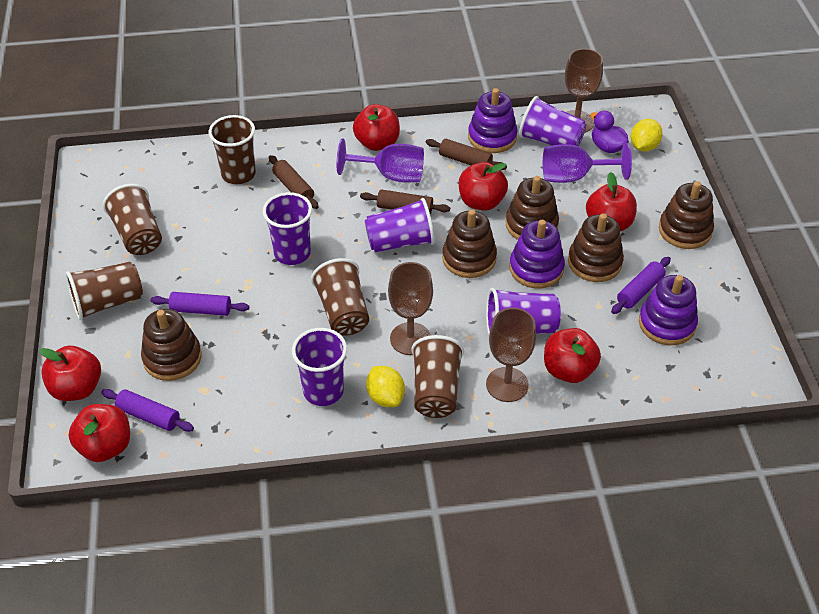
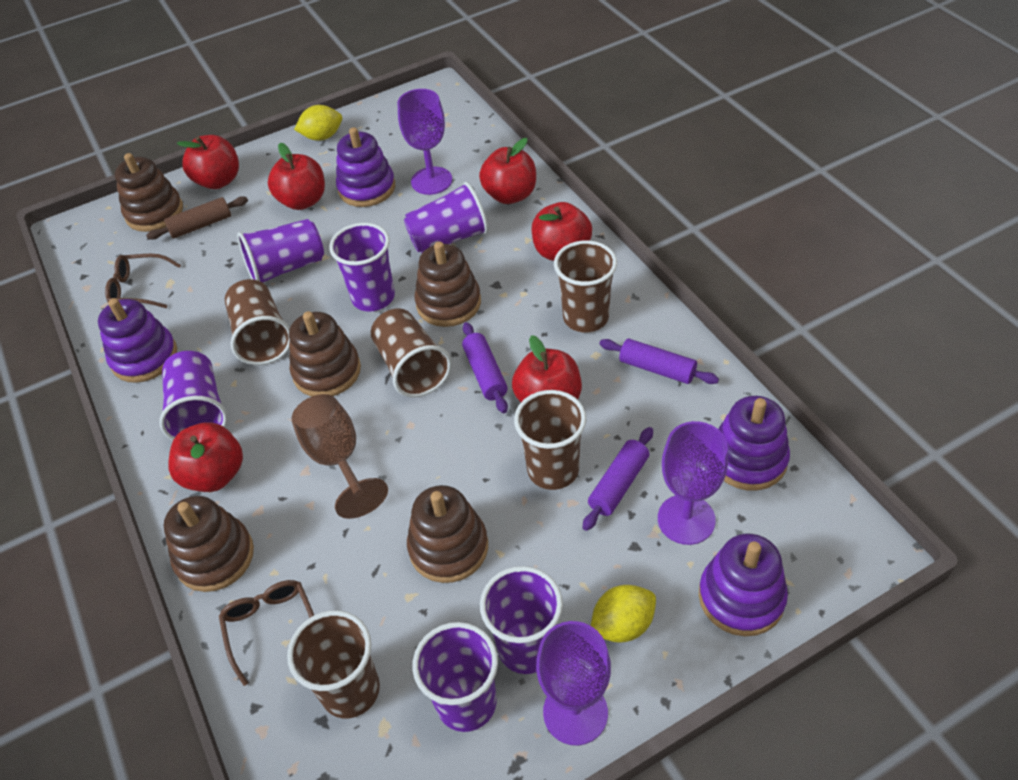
brown glasses: none = 0 -> [105,254,181,308] [219,580,314,686] = 2
brown goblet: [388,262,433,355] [486,308,536,402] [565,48,603,133] = 3 -> [292,394,388,519] = 1
brown rolling pin: [269,155,319,209] [360,189,450,214] [426,139,507,170] = 3 -> [146,196,248,240] = 1
purple cup: [263,192,312,265] [292,328,347,406] [365,198,435,252] [486,288,561,335] [519,96,586,146] = 5 -> [159,351,228,440] [237,219,324,283] [329,223,395,311] [404,182,489,253] [412,622,498,732] [480,566,563,674] = 6
purple duck: [590,111,629,153] = 1 -> none = 0
purple goblet: [337,138,424,182] [543,143,632,183] = 2 -> [398,89,452,195] [536,621,611,745] [658,421,728,545] = 3
purple stacking toy: [468,88,517,153] [509,220,565,288] [639,275,698,345] = 3 -> [98,298,177,383] [336,127,395,207] [699,534,788,636] [718,396,790,490] = 4

